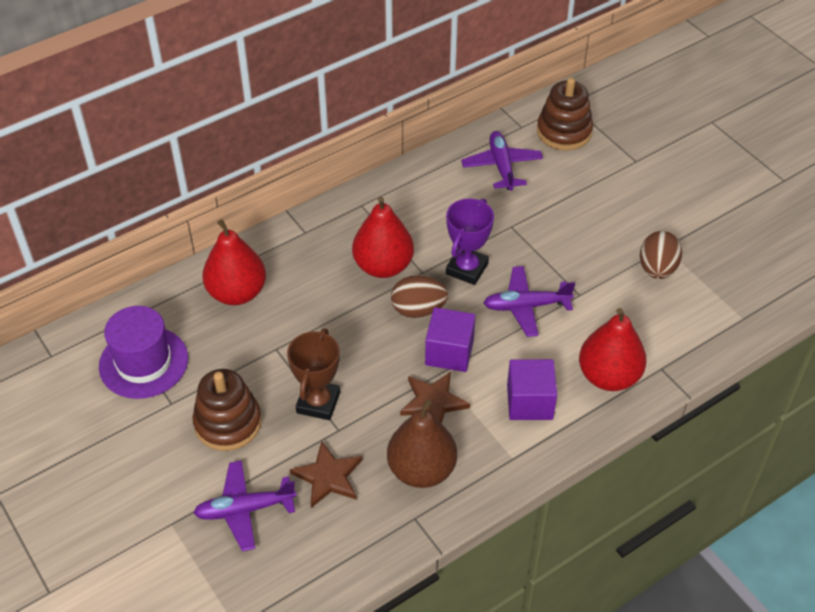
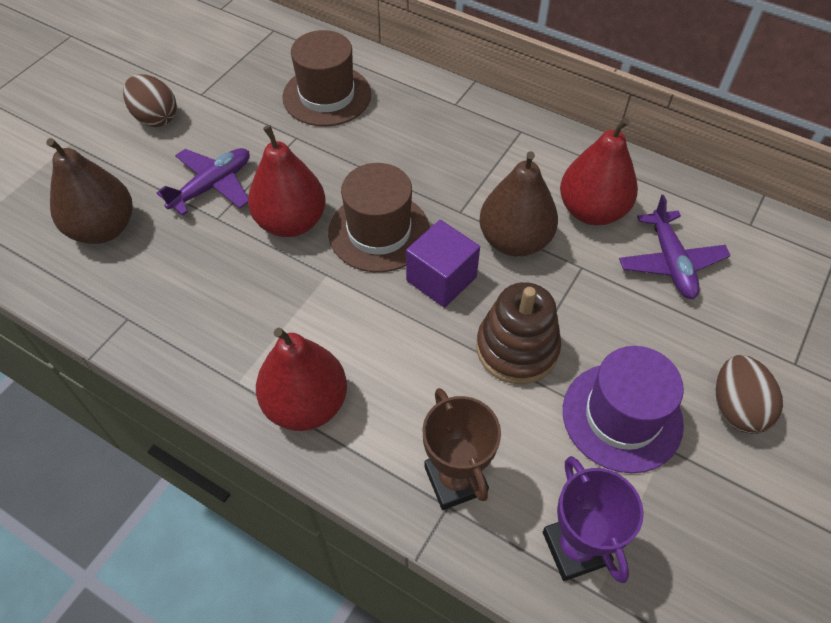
brown hat: none = 0 -> [282,30,371,126] [328,163,430,272] = 2
brown pear: [387,400,457,488] = 1 -> [46,138,133,244] [479,151,558,257] = 2
brown stacking toy: [192,369,262,451] [537,78,593,150] = 2 -> [476,282,561,384] = 1
brown star: [290,441,362,508] [400,372,470,423] = 2 -> none = 0
purple cube: [425,307,476,372] [507,359,557,420] = 2 -> [406,220,480,308] = 1
purple plane: [194,461,297,551] [461,131,543,191] [484,266,575,337] = 3 -> [157,148,250,216] [619,195,731,299] = 2

